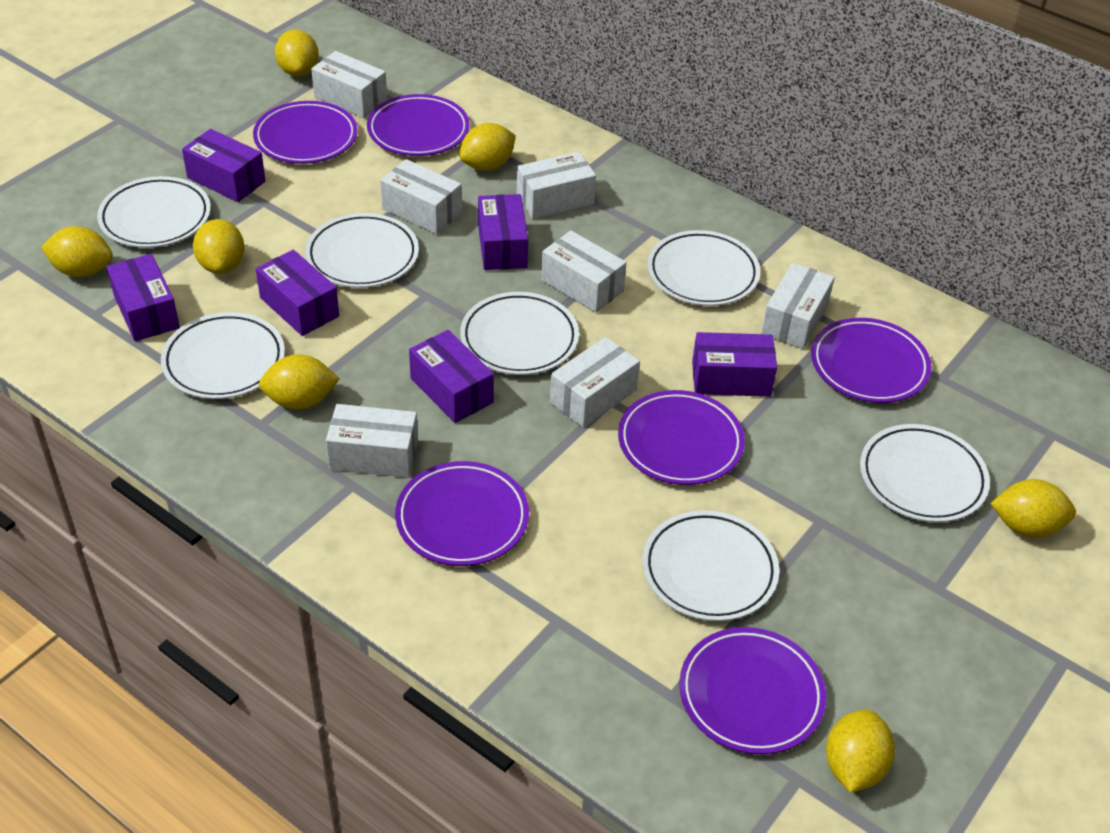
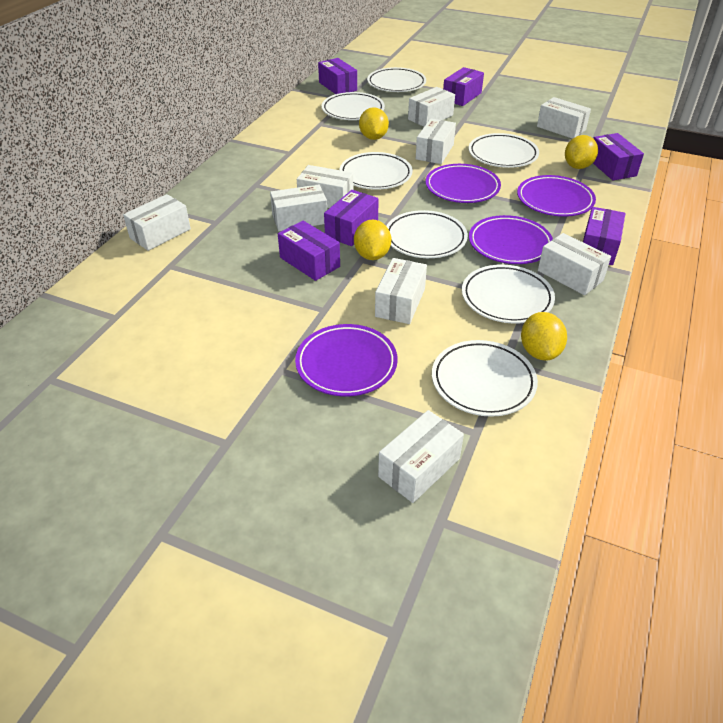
purple plate: [253,101,358,164] [367,94,470,156] [395,461,529,566] [618,390,745,485] [679,627,826,754] [811,318,932,403] = 6 -> [295,324,398,396] [426,164,501,203] [469,215,553,264] [517,175,596,217] = 4
white box: [311,51,387,118] [326,404,418,478] [380,159,462,234] [517,152,596,219] [541,230,626,313] [550,337,640,428] [761,263,835,349] = 7 -> [123,194,191,251] [270,184,327,231] [297,165,353,208] [375,258,427,324] [378,410,464,503] [408,87,455,127] [416,118,456,164] [537,97,591,139] [538,233,611,295] = 9
yellow lemon: [41,226,113,277] [193,219,245,274] [259,354,339,409] [275,30,319,76] [459,123,516,171] [826,709,895,793] [991,479,1076,538] = 7 -> [354,220,391,260] [359,107,389,140] [521,312,567,361] [565,135,598,169] = 4

